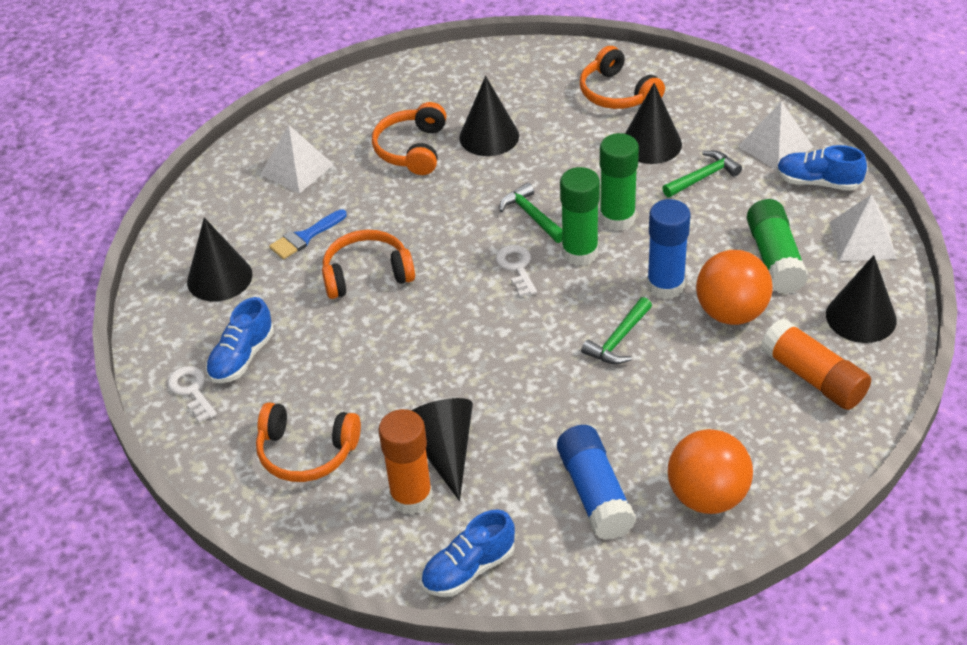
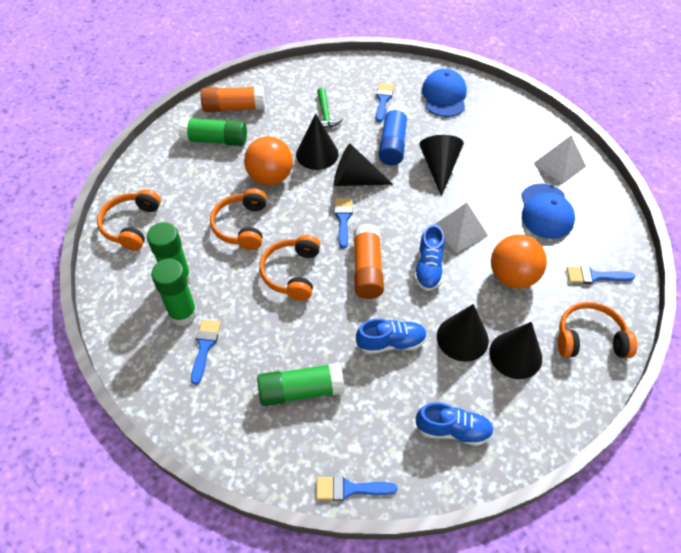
blue brush: [269,209,347,259] = 1 -> [191,319,221,385] [316,476,397,501] [334,198,352,248] [376,83,394,122] [567,266,635,284] = 5
blue cap: none = 0 -> [422,69,467,117] [521,183,575,239] = 2
blue glue stick: [557,425,636,540] [647,199,691,300] = 2 -> [378,104,408,166] = 1
green glue stick: [560,167,600,266] [600,133,639,231] [747,199,808,294] = 3 -> [147,222,192,284] [151,259,197,326] [178,117,247,146] [257,363,344,406] = 4
green hammer: [500,183,562,243] [581,297,652,364] [662,151,742,197] = 3 -> [317,88,344,128] = 1
white key: [167,366,217,423] [496,245,537,297] = 2 -> none = 0
white pyramid: [260,125,334,194] [738,101,813,170] [829,194,897,261] = 3 -> [435,203,488,253] [534,135,586,184] = 2

